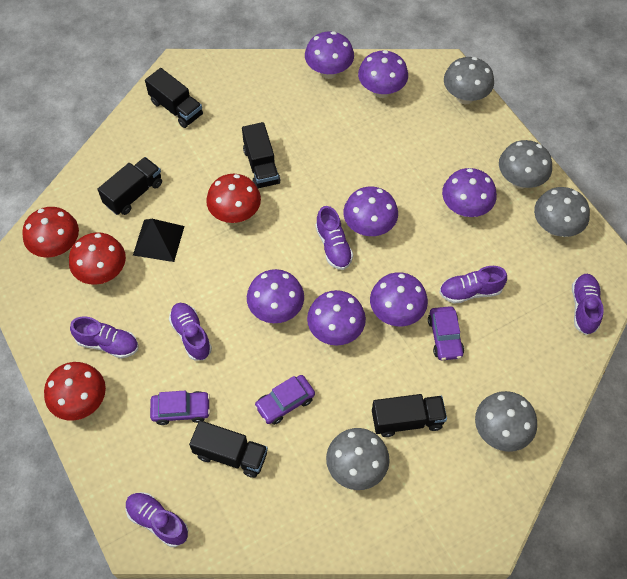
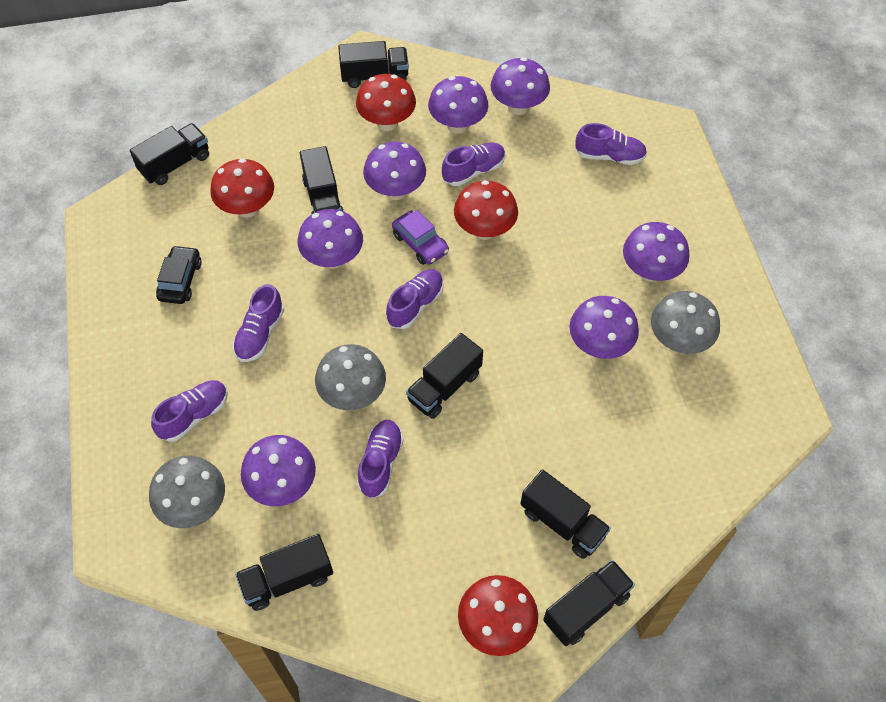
black car: none = 0 -> [156,245,202,304] = 1
black pyramid: [133,219,185,262] = 1 -> none = 0
black truck: [98,157,162,215] [145,68,203,128] [189,420,268,478] [242,122,281,188] [372,394,447,437] = 5 -> [130,123,209,185] [235,534,333,611] [300,146,344,214] [338,41,409,88] [406,333,483,419] [520,470,611,559] [543,560,635,646] = 7
grey mushroom: [326,428,390,490] [444,57,494,104] [475,391,537,452] [499,140,552,189] [534,187,590,237] = 5 -> [149,455,225,528] [315,344,386,410] [651,291,720,354] = 3
purple car: [150,390,210,425] [254,375,315,425] [428,306,464,360] = 3 -> [392,210,449,265] = 1

